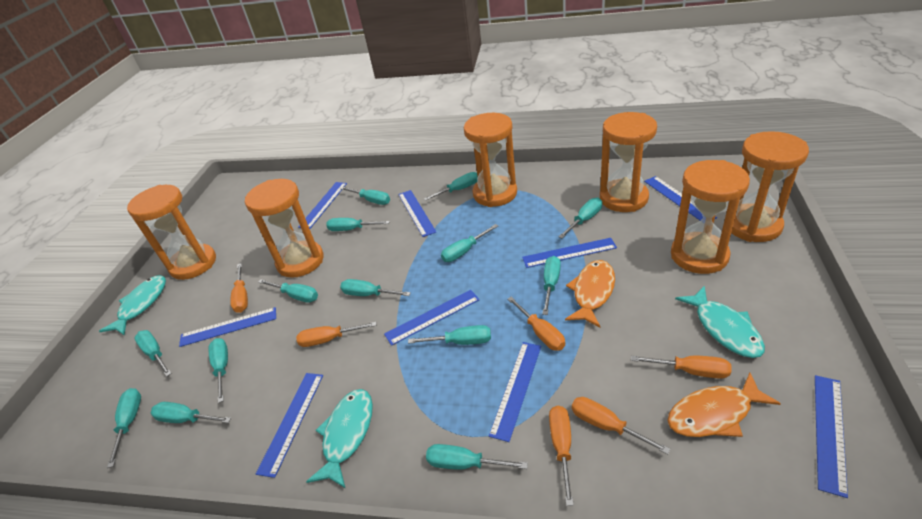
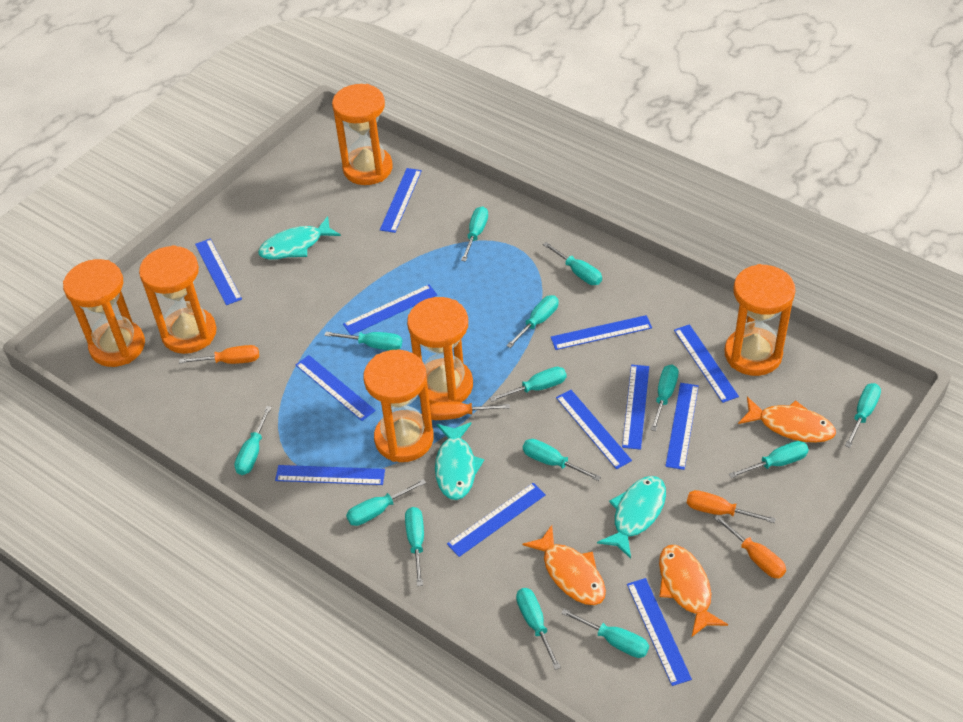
blue ruler: [179,307,276,347] [256,373,323,478] [298,182,347,229] [384,290,480,346] [398,190,436,237] [489,342,541,442] [522,238,617,268] [644,176,717,221] [815,375,848,498] = 9 -> [195,239,242,305] [275,465,385,485] [296,355,376,421] [343,285,437,335] [380,168,422,233] [447,483,546,557] [551,315,652,350] [556,390,632,469] [622,365,649,450] [627,578,692,686] [665,383,699,470] [674,324,739,403] = 12
orange fish: [565,260,615,327] [667,373,781,437] = 2 -> [522,525,606,605] [659,545,728,637] [738,397,836,443] = 3
orange screwdriver: [230,263,248,313] [296,322,377,347] [508,296,565,351] [549,406,574,506] [572,397,671,455] [631,356,731,379] = 6 -> [179,345,259,364] [430,401,510,420] [687,490,776,523] [714,514,786,579] = 4

